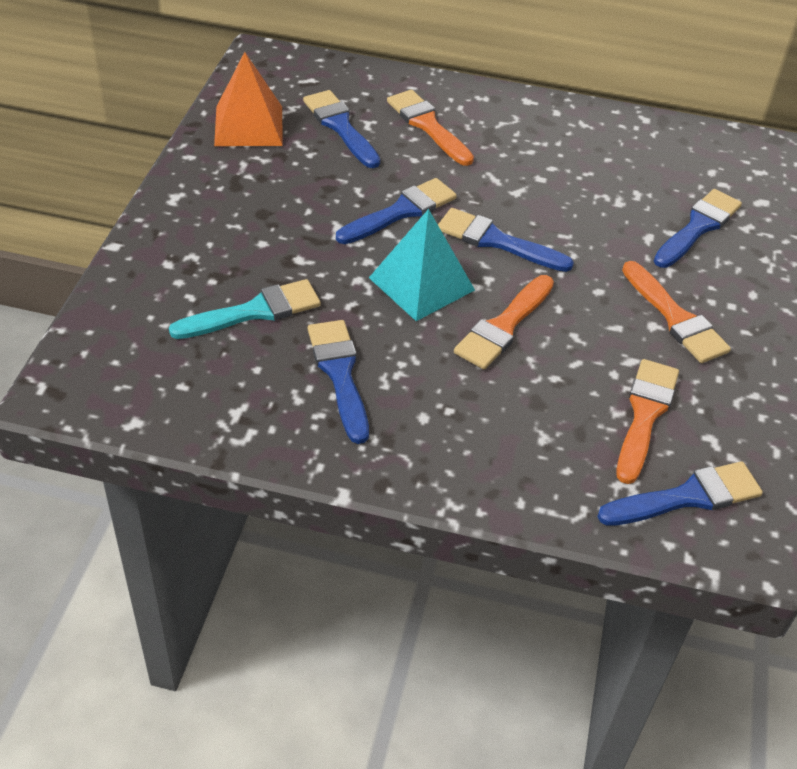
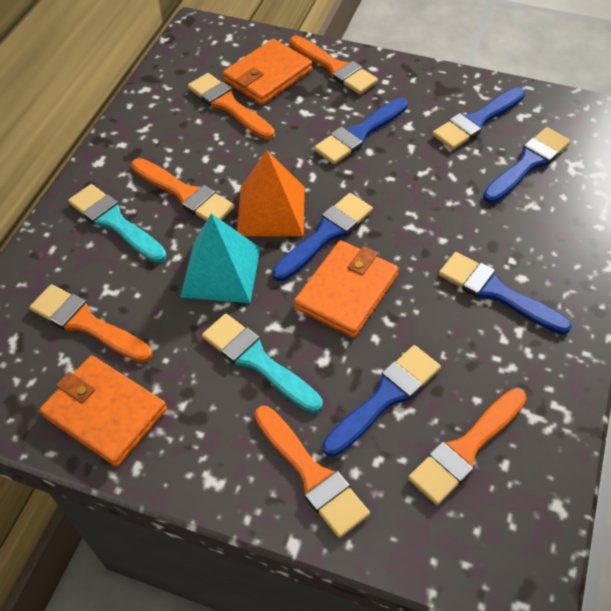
orange brush: [387,90,474,166] [454,275,554,369] [616,359,679,484] [622,261,731,363] = 4 -> [29,284,152,363] [131,158,235,221] [188,73,275,139] [255,406,370,538] [290,36,378,94] [408,389,527,505] = 6
orange wallet: none = 0 -> [39,356,167,467] [223,39,312,105] [294,240,399,338] = 3
turquoise brush: [169,279,321,339] = 1 -> [68,184,167,263] [202,314,323,413] = 2

